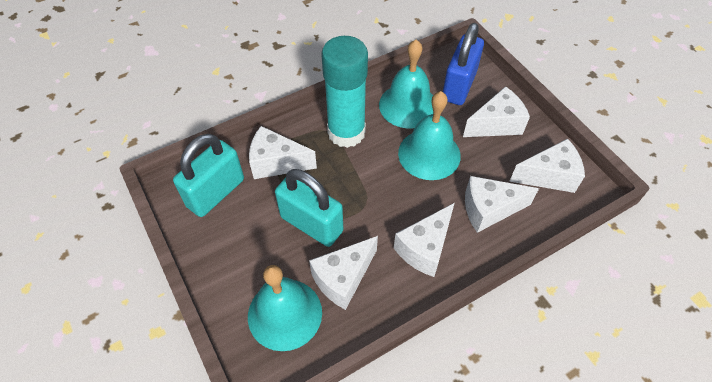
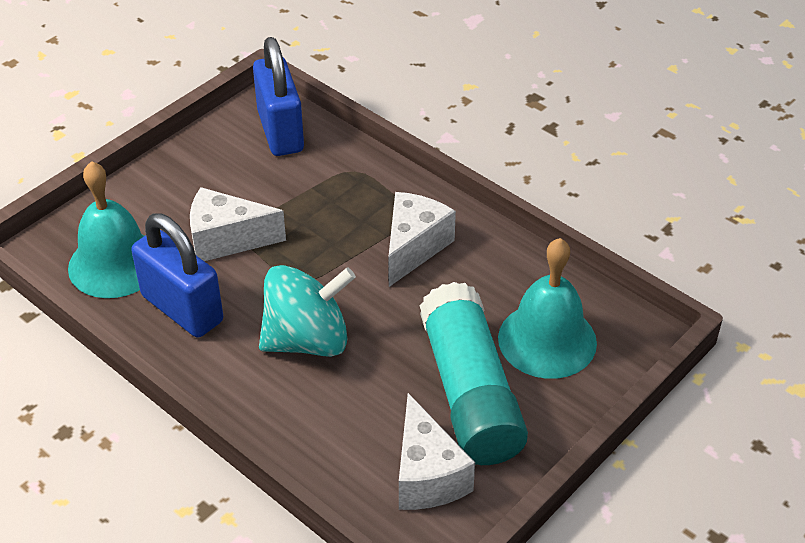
blue padlock: [443,23,484,105] = 1 -> [131,213,223,337] [253,37,304,156] = 2
turquoise bell: [248,265,322,351] [379,40,433,128] [398,91,461,180] = 3 -> [68,161,144,298] [498,238,597,379] = 2
turquoise padlock: [173,134,244,217] [275,169,343,247] = 2 -> none = 0
turquoise spinning top: none = 0 -> [259,265,356,357] = 1
white cheese: [249,126,317,179] [309,236,378,310] [394,203,455,277] [463,86,530,137] [465,176,539,233] [509,138,585,193] = 6 -> [190,187,286,261] [388,192,456,287] [399,393,475,510] = 3

